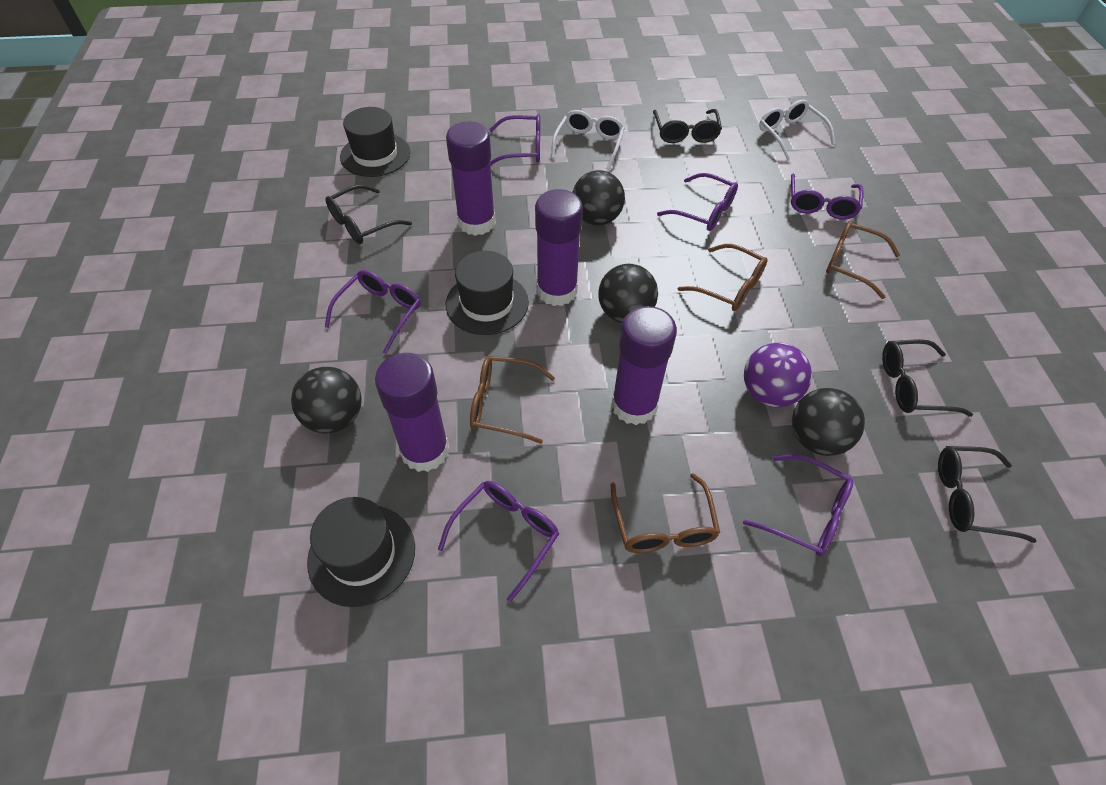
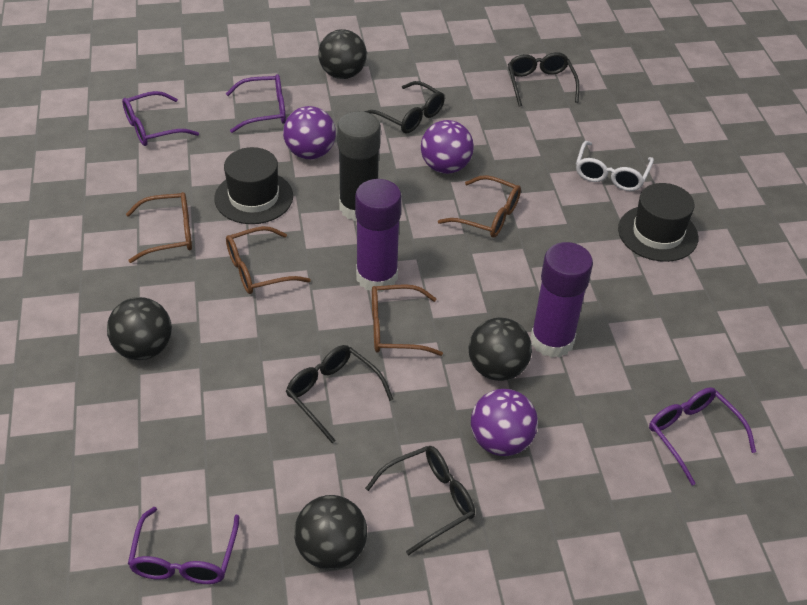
black glue stick: none = 0 -> [337,111,381,221] = 1
black hat: [307,497,415,607] [340,107,410,177] [446,251,529,335] = 3 -> [214,147,293,224] [618,183,698,262] = 2
purple ball: [744,343,812,407] = 1 -> [283,106,336,159] [421,120,474,174] [471,389,538,456] = 3
purple glasses: [325,270,421,354] [438,481,559,602] [489,114,540,166] [657,173,738,231] [743,454,854,556] [791,173,863,220] = 6 -> [122,91,199,146] [128,507,239,584] [226,74,286,133] [649,387,756,486] = 4
purple glue stick: [375,353,449,472] [446,121,496,236] [535,189,583,306] [611,306,677,425] = 4 -> [355,179,402,292] [530,242,593,358] = 2
white glasses: [551,110,625,170] [759,99,835,160] = 2 -> [576,141,654,191] = 1

